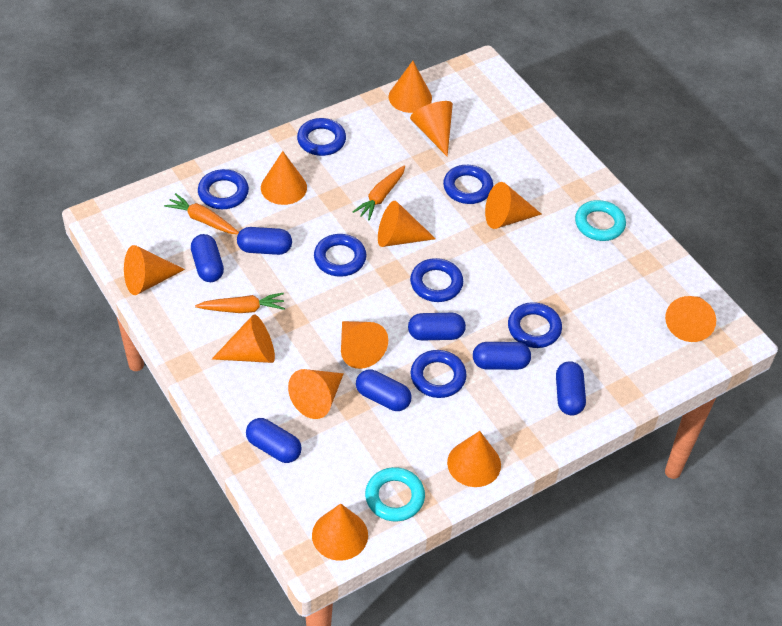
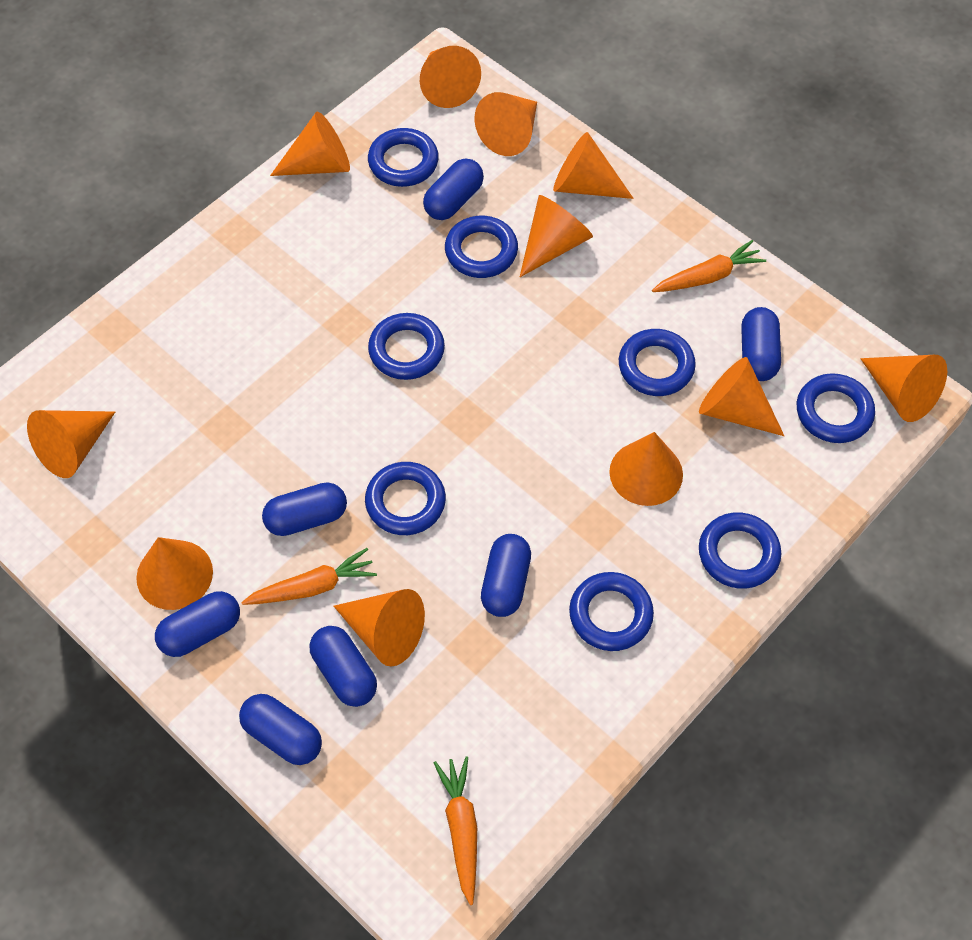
blue ring: [198,169,249,209] [297,118,346,156] [314,234,366,277] [410,258,463,302] [410,350,467,398] [443,165,493,204] [508,302,562,348] = 7 -> [365,462,446,535] [368,128,439,187] [368,313,445,380] [445,216,518,278] [569,572,654,651] [619,329,696,396] [699,512,781,589] [797,373,875,443] = 8
orange cone: [124,245,185,295] [212,314,275,363] [261,151,307,205] [288,369,344,419] [312,504,368,561] [341,321,388,369] [378,201,436,247] [389,61,432,113] [410,101,453,157] [447,431,501,487] [485,182,542,229] [665,296,716,342] = 12 -> [27,410,115,478] [136,537,213,610] [270,112,350,176] [334,589,425,667] [420,46,481,108] [475,92,537,156] [520,195,593,277] [553,132,634,199] [609,432,683,506] [699,357,784,436] [861,355,947,422] = 11
turquoise ring: [365,467,425,522] [575,200,626,241] = 2 -> none = 0

